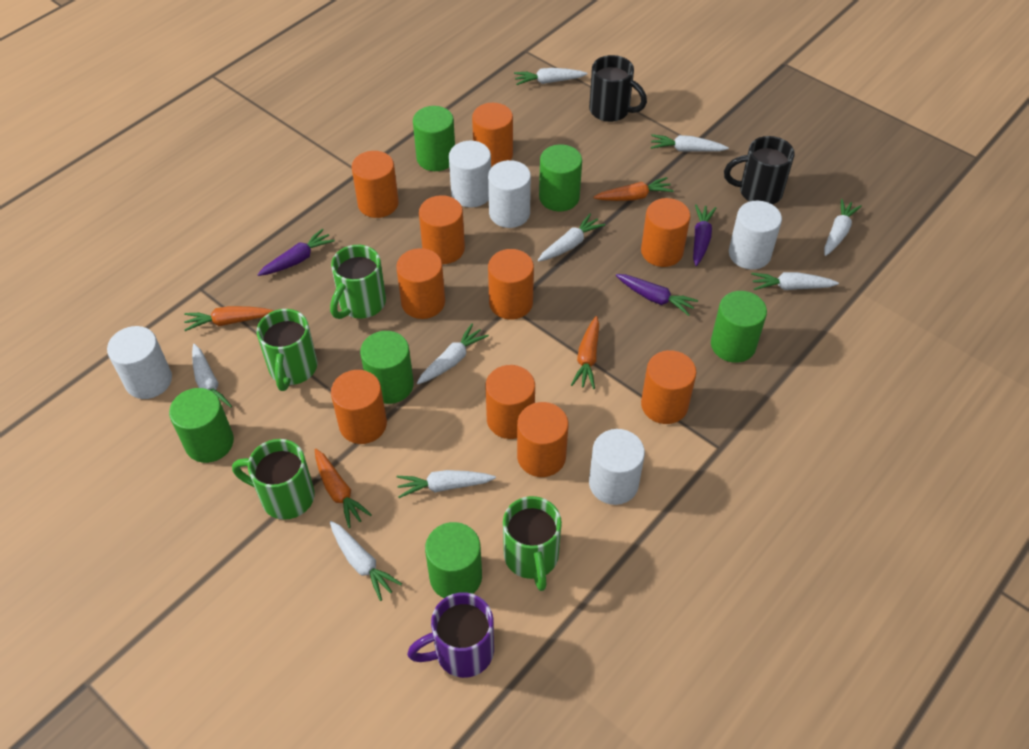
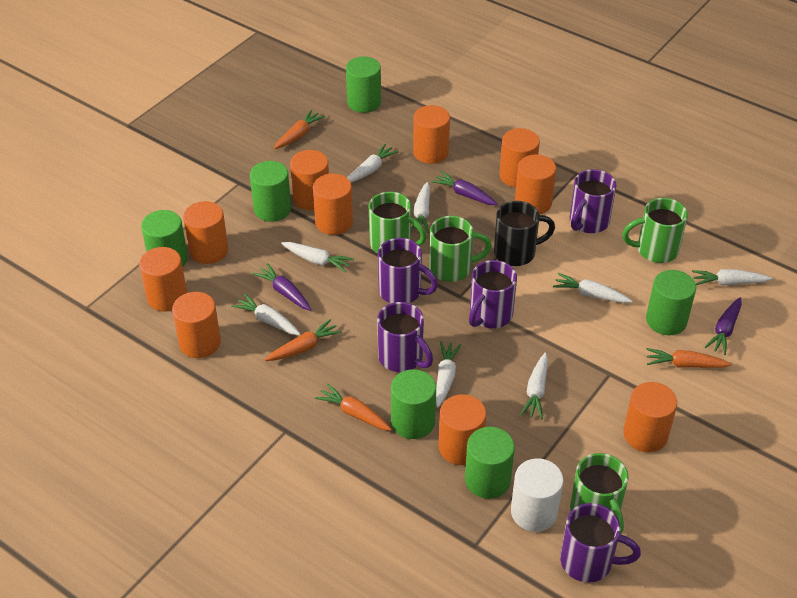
black mug: [589,55,647,122] [724,136,795,205] = 2 -> [494,201,555,266] = 1
purple mug: [407,592,494,678] = 1 -> [377,302,433,372] [378,238,438,303] [469,260,517,328] [560,503,641,583] [570,169,616,233] = 5
white carrot: [192,344,232,407] [330,521,402,601] [397,470,496,498] [417,324,489,384] [514,68,588,85] [538,214,605,262] [651,134,729,152] [751,272,839,290] [824,199,862,256] = 9 -> [231,293,301,335] [281,242,354,273] [347,144,399,183] [411,182,430,233] [436,341,462,408] [520,352,548,420] [553,273,632,303] [692,269,772,286] = 8
white cylinder: [107,326,172,399] [449,141,491,207] [488,160,531,228] [589,429,645,505] [729,201,782,270] = 5 -> [511,458,564,532] = 1

